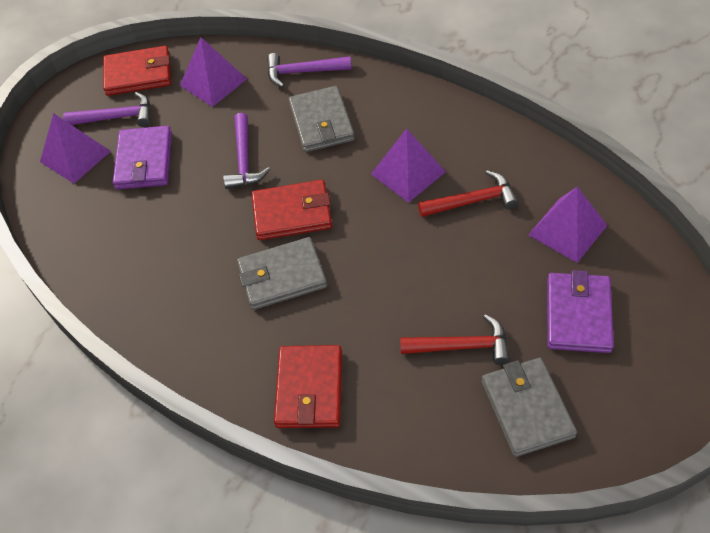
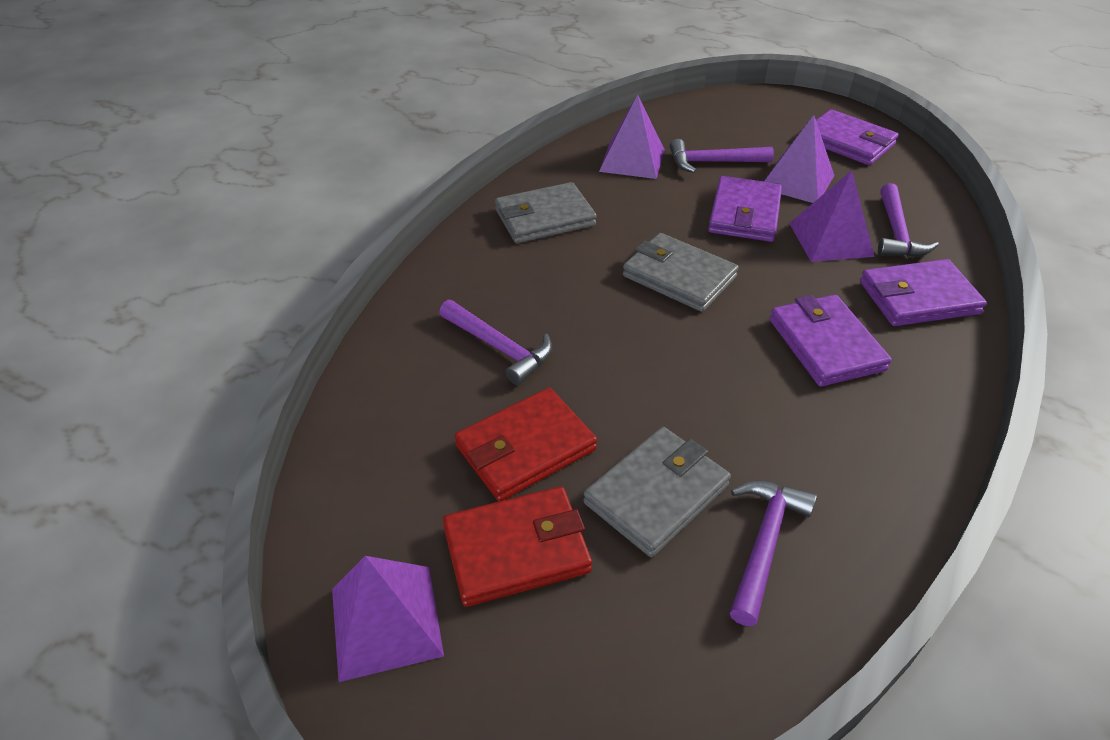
purple hammer: [63,92,151,127] [223,113,270,189] [267,53,352,88] = 3 -> [439,300,552,386] [669,139,774,173] [730,480,817,626] [878,183,939,257] = 4
purple wallet: [113,126,172,189] [547,270,614,353] = 2 -> [708,176,782,242] [770,295,892,387] [816,109,898,165] [860,259,987,326] = 4
red hammer: [400,314,510,365] [418,170,519,217] = 2 -> none = 0
red wallet: [103,46,171,96] [251,180,332,240] [274,345,342,428] = 3 -> [443,486,592,607] [454,388,597,501] = 2

